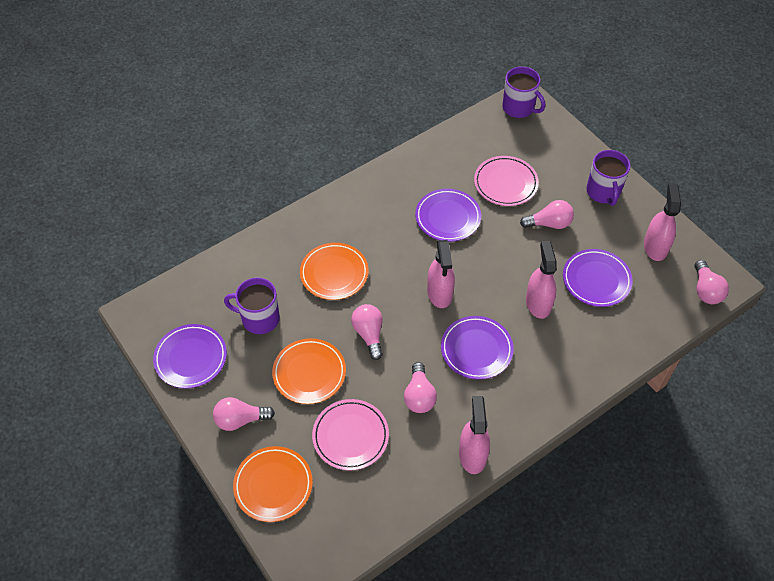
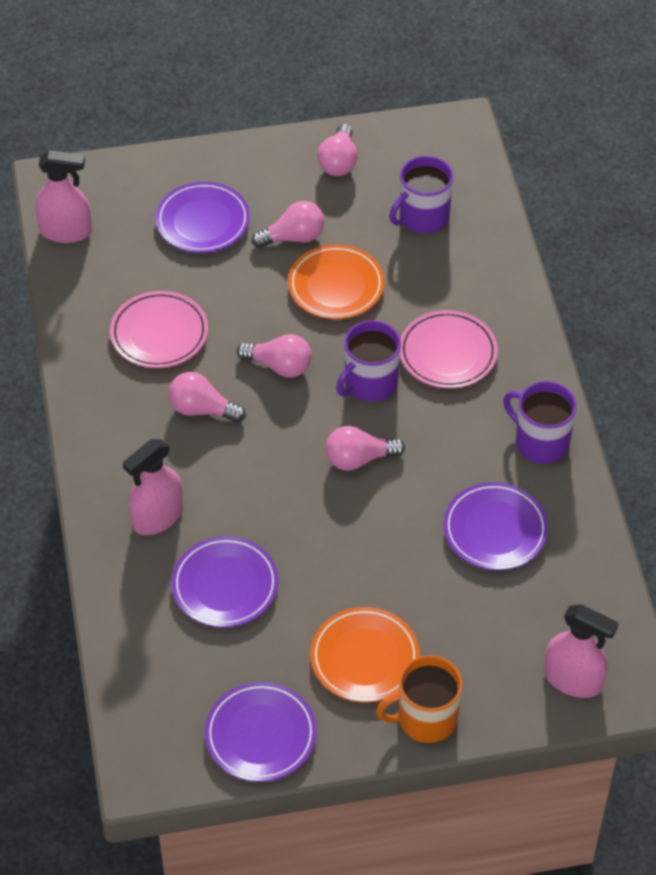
orange mug: none = 0 -> [376,655,462,743] = 1
orange plate: [233,446,313,522] [272,338,346,404] [300,243,369,300] = 3 -> [288,245,384,319] [310,607,420,702] = 2
pink spray bottle: [427,240,455,308] [459,396,490,474] [526,241,557,319] [644,184,681,261] = 4 -> [35,150,92,243] [123,439,183,535] [544,604,619,698] = 3

